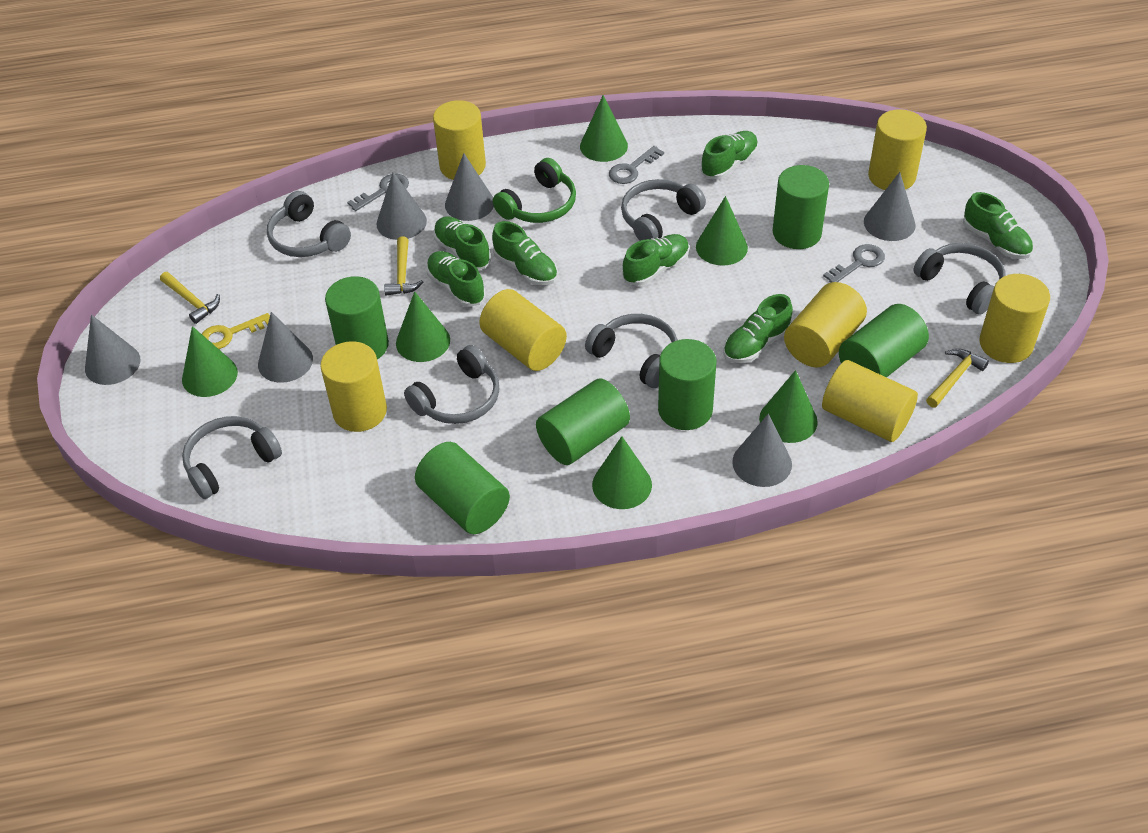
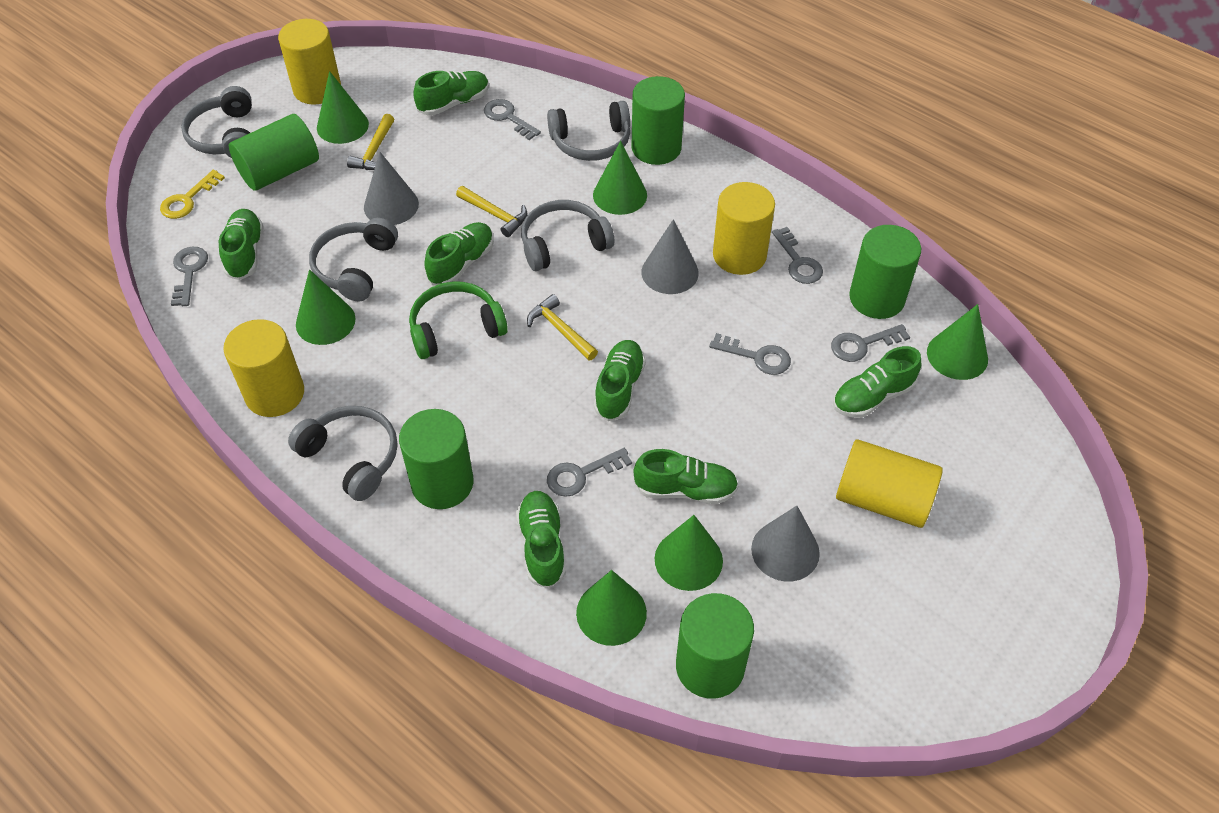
green cylinder: [325,276,389,359] [415,442,510,534] [536,379,630,465] [658,339,716,430] [773,165,829,249] [839,304,929,377] = 6 -> [229,114,319,191] [399,409,474,509] [631,76,685,165] [676,593,754,699] [849,225,921,319] = 5
grey cone: [85,314,141,385] [258,312,313,383] [376,172,427,240] [445,153,494,221] [732,414,792,487] [864,172,916,241] = 6 -> [364,152,419,225] [641,219,699,294] [751,506,820,582] = 3
grey headphones: [182,416,282,499] [267,191,351,257] [404,345,500,424] [585,314,678,388] [621,179,706,241] [913,243,1006,315] = 6 -> [181,86,252,158] [288,406,397,501] [309,218,398,302] [521,200,614,271] [547,101,630,161] = 5
grey key: [347,174,409,211] [609,146,664,184] [823,244,885,283] = 3 -> [171,247,208,306] [484,99,541,140] [547,448,632,497] [709,333,791,375] [772,227,823,284] [831,324,910,362] = 6
yellow cylinder: [320,341,387,432] [433,100,486,180] [479,289,567,371] [784,282,867,368] [822,360,918,442] [868,109,927,190] [979,274,1050,363] = 7 -> [223,319,304,417] [278,19,341,105] [713,182,775,275] [836,439,943,528] = 4

